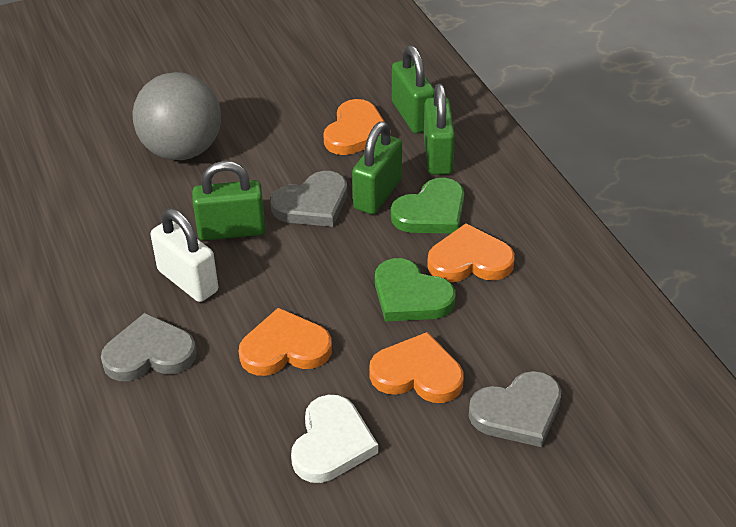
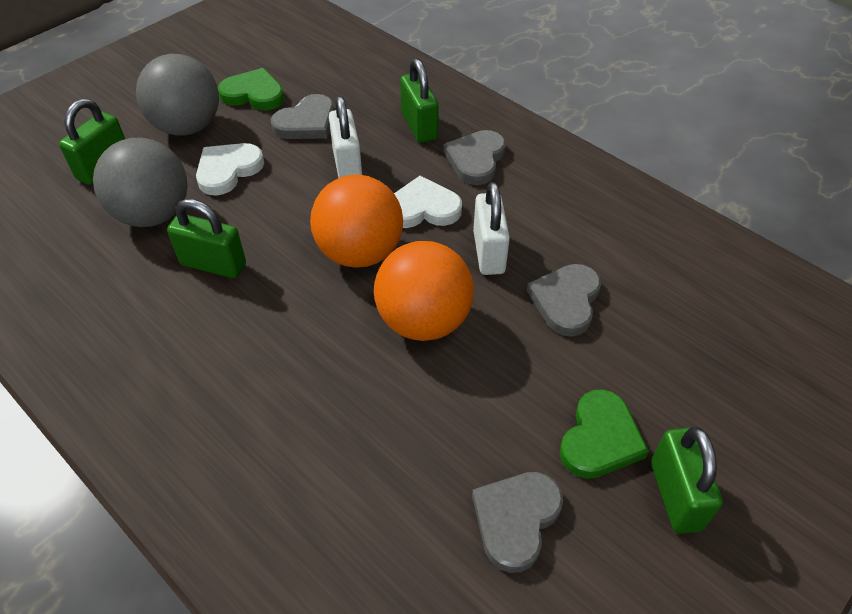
grey ball: [132,72,221,160] = 1 -> [93,138,188,227] [136,54,219,136] = 2
grey heart: [101,313,197,381] [271,171,347,227] [469,371,561,447] = 3 -> [271,94,334,139] [443,130,506,185] [472,472,563,573] [527,264,601,337] = 4
orange ball: none = 0 -> [310,174,403,268] [374,241,474,341] = 2
orange heart: [239,308,332,376] [323,99,391,155] [369,332,464,403] [427,223,515,282] = 4 -> none = 0
white heart: [291,395,378,483] = 1 -> [196,143,264,195] [394,176,462,228] = 2
white padlock: [151,208,218,302] = 1 -> [329,96,362,178] [473,182,510,275] = 2

